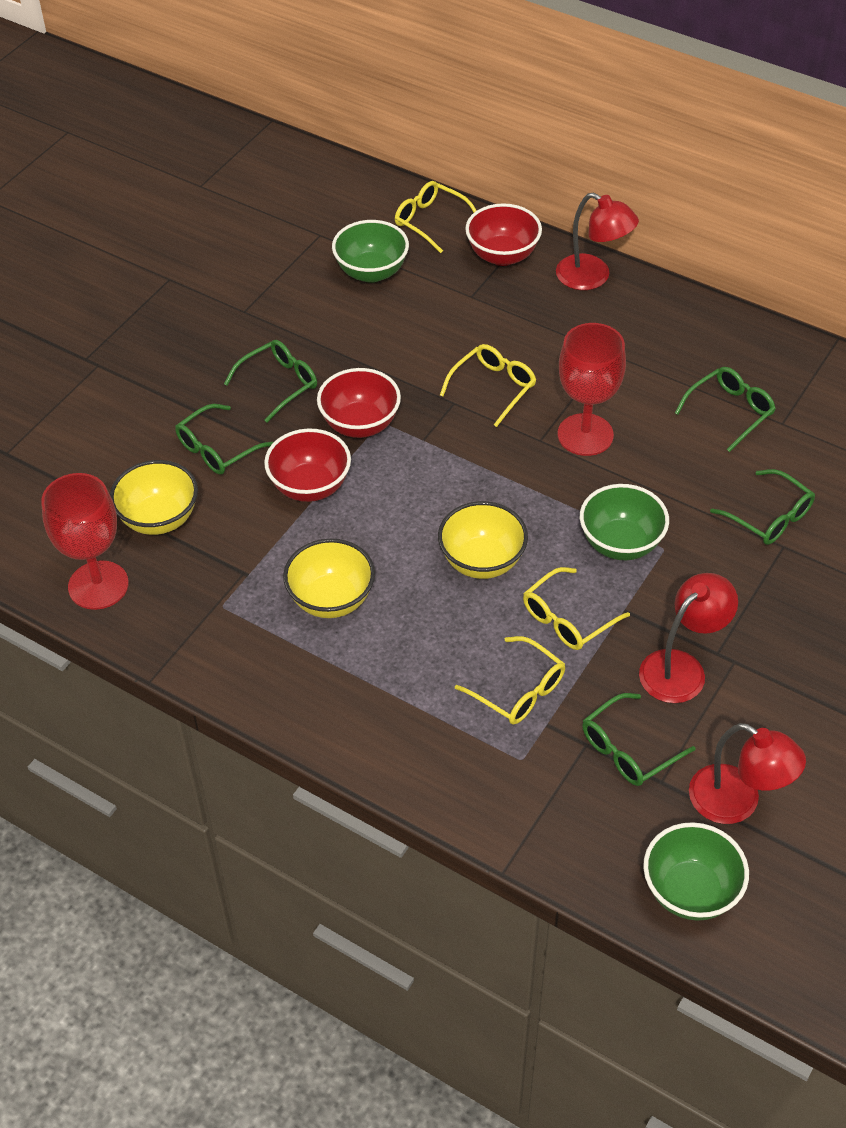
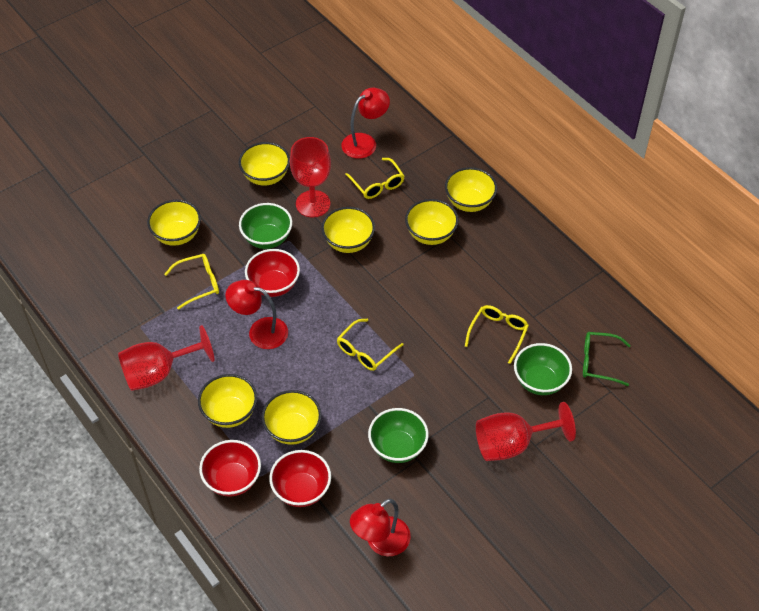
green glasses: [175,404,273,474] [224,340,317,423] [582,693,695,786] [675,367,776,452] [710,469,815,545] = 5 -> [583,332,631,386] = 1
red goblet: [41,473,129,610] [558,323,626,456] = 2 -> [118,325,215,391] [290,137,331,217] [476,402,576,461] = 3
yellow bowl: [110,460,198,535] [283,539,375,618] [438,501,528,579] = 3 -> [147,200,201,246] [198,374,257,428] [239,142,290,186] [262,390,321,445] [321,207,375,253] [405,199,459,245] [445,167,497,212] = 7

